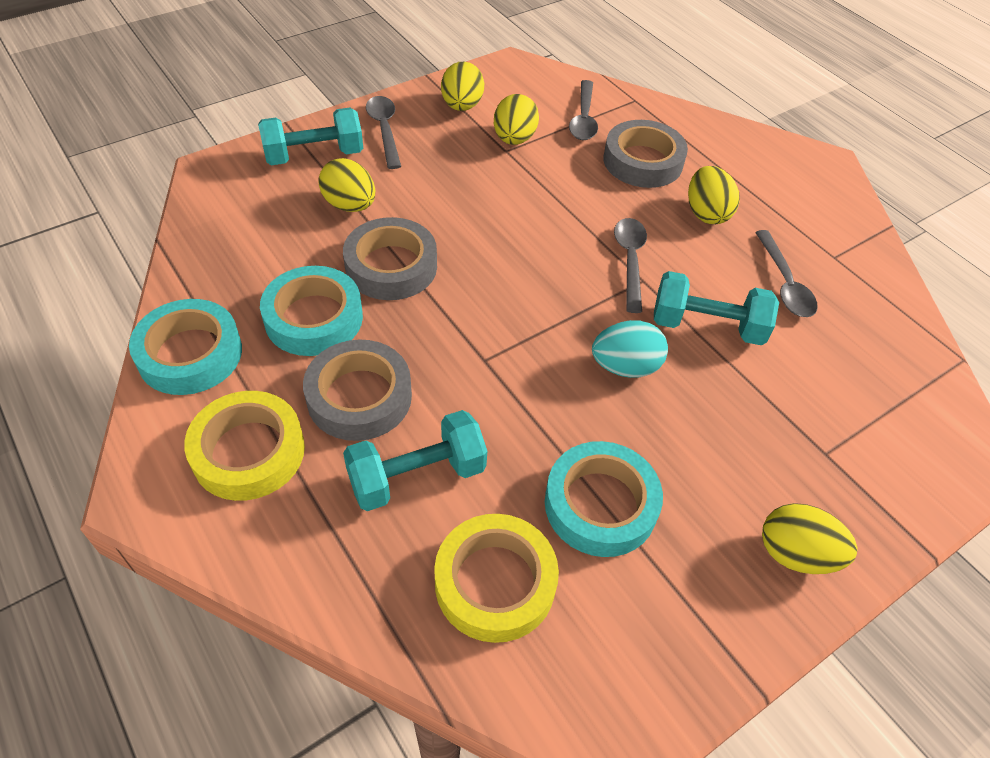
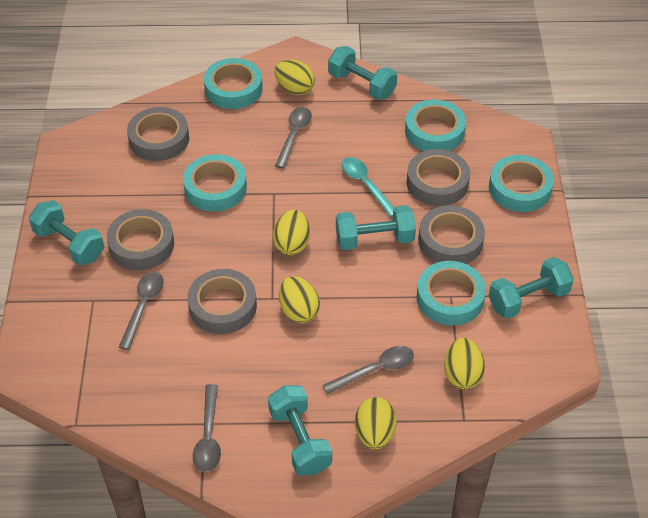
grey tape: [303,340,412,441] [343,217,437,300] [603,120,688,188] = 3 -> [107,209,174,270] [127,107,189,161] [187,269,257,334] [407,149,470,206] [418,205,485,264] = 5
turquoise dumbbell: [258,108,363,165] [343,410,487,511] [654,271,779,345] = 3 -> [29,200,104,266] [268,385,332,476] [328,46,397,100] [336,205,416,250] [489,257,574,319] = 5
turquoise egg: [592,320,668,378] = 1 -> none = 0
turquoise spoon: none = 0 -> [341,157,394,217] = 1
turquoise tape: [129,299,242,395] [260,266,363,356] [545,441,663,557] = 3 -> [183,154,247,211] [204,58,263,109] [405,99,466,151] [417,261,486,325] [489,155,554,212] = 5
yellow tape: [184,391,305,501] [434,514,559,643] = 2 -> none = 0

